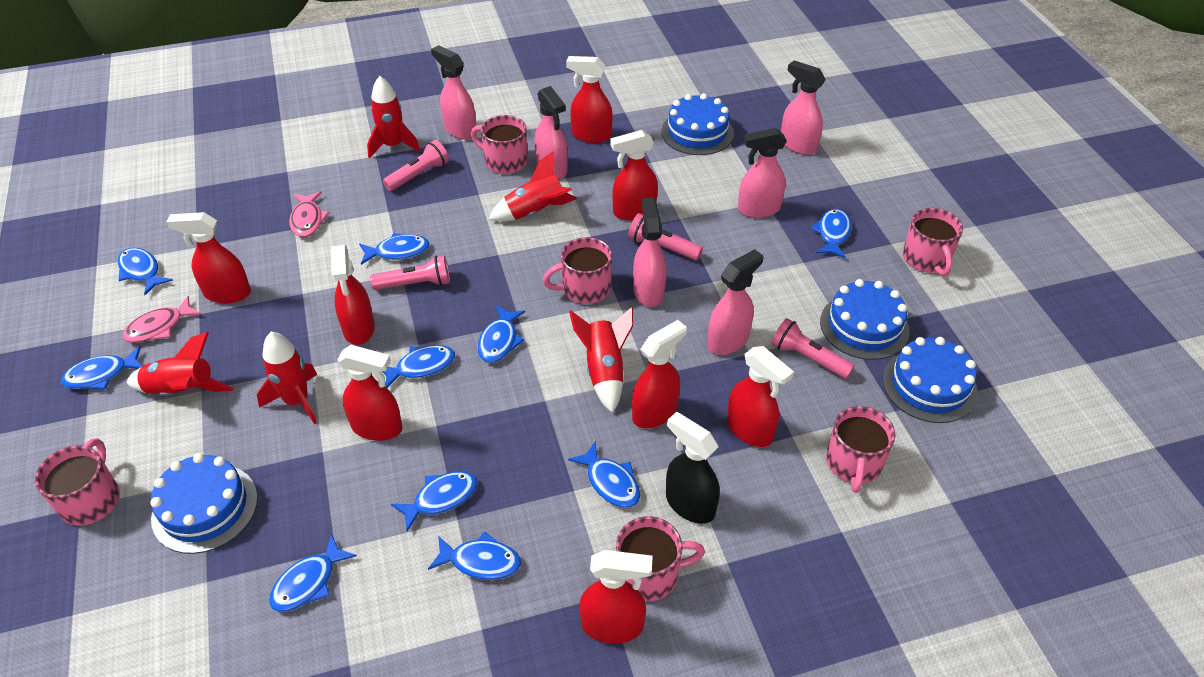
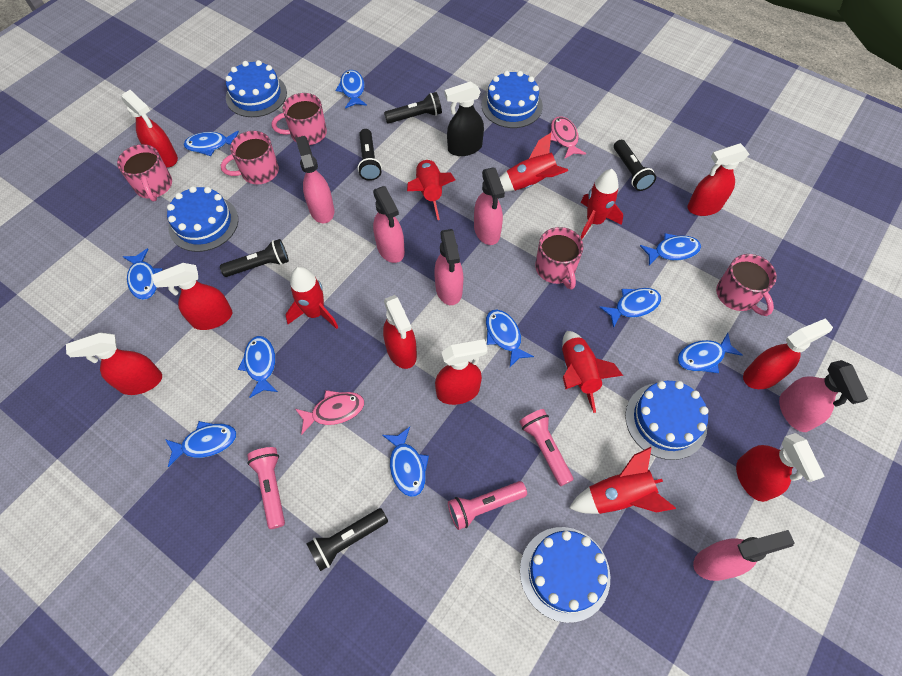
black flashlight: none = 0 -> [220,239,289,277] [307,508,388,571] [358,129,382,181] [384,92,442,124] [614,140,656,191] = 5
blue cake: [150,453,258,554] [661,93,734,155] [820,279,909,360] [883,337,978,423] = 4 -> [167,186,238,252] [225,60,287,117] [482,71,543,128] [520,527,610,623] [625,381,709,460] = 5
pink flashlight: [370,255,450,290] [383,140,449,191] [628,213,703,260] [771,318,855,379] = 4 -> [247,447,285,529] [448,481,527,530] [520,409,573,486] = 3
pink mug: [35,438,120,526] [471,115,528,174] [543,237,612,304] [616,516,705,601] [826,406,896,493] [903,208,963,276] = 6 -> [117,144,172,201] [221,131,279,184] [272,93,327,145] [535,227,584,290] [716,254,777,316] = 5
red rocket: [126,332,234,396] [257,332,317,425] [367,76,420,159] [488,151,577,222] [569,307,633,413] = 5 -> [285,267,338,329] [407,158,455,220] [499,133,568,192] [562,331,623,413] [569,447,676,514] [580,169,623,239] = 6

